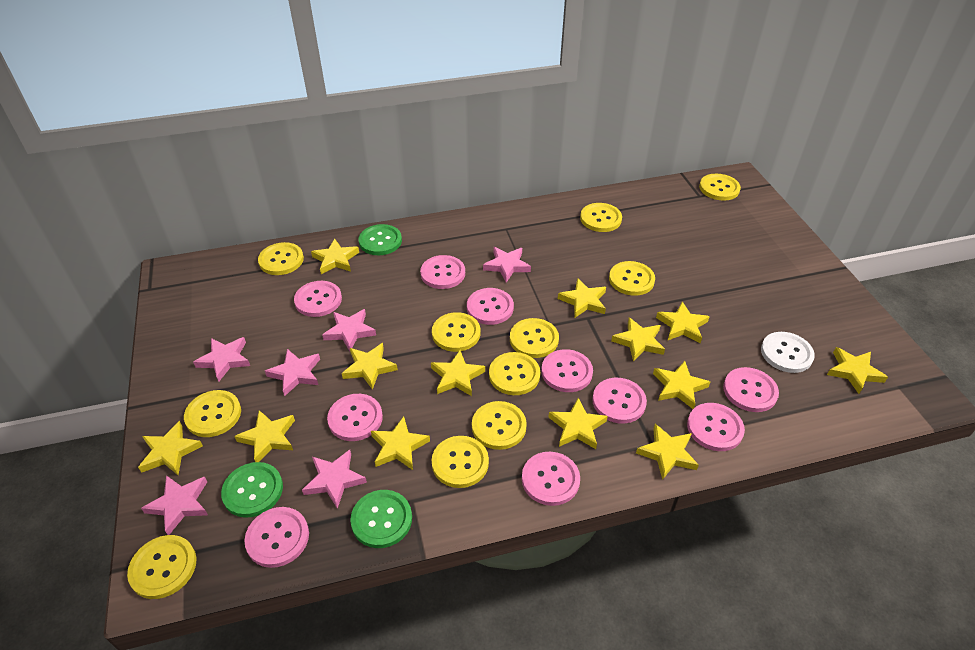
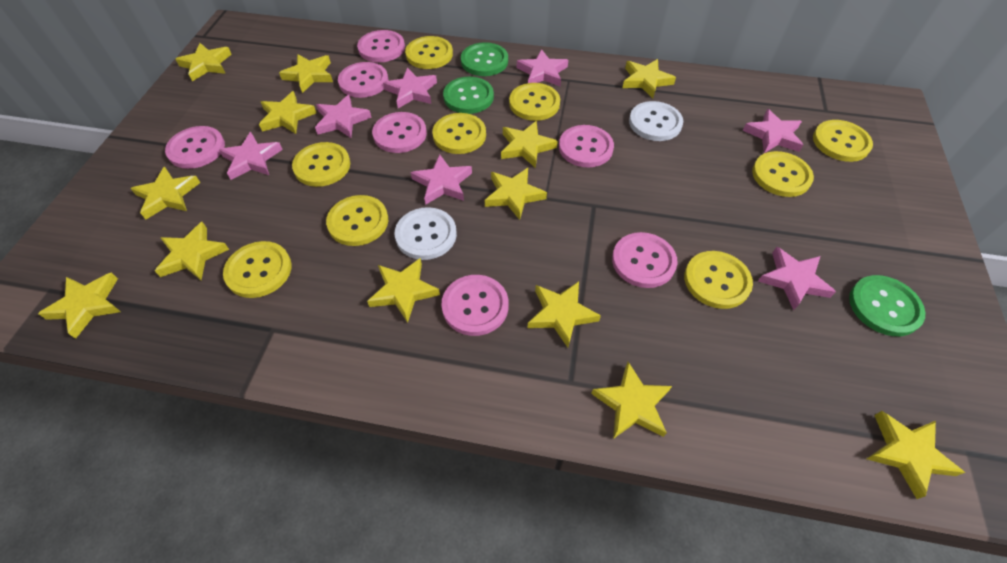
pink button: [244,507,309,568] [294,281,342,317] [327,394,383,441] [420,255,465,289] [467,288,514,325] [522,452,580,506] [541,349,593,392] [592,378,647,424] [687,403,745,451] [723,367,779,412] = 10 -> [165,126,225,169] [338,62,388,98] [357,30,405,62] [372,112,427,153] [441,275,509,336] [559,125,614,167] [612,232,678,288] = 7
pink star: [141,475,208,535] [193,337,250,382] [265,349,320,396] [302,450,367,509] [322,309,376,351] [483,247,531,283] = 6 -> [219,132,283,180] [315,95,372,138] [383,67,437,108] [411,154,472,205] [517,49,568,86] [743,109,803,153] [758,247,836,310] = 7
white button: [761,332,815,373] = 1 -> [395,207,457,260] [629,101,683,141] = 2
yellow button: [127,535,196,599] [184,390,241,437] [258,242,304,275] [432,312,480,352] [432,436,489,488] [472,401,527,450] [489,352,540,395] [510,318,559,358] [580,203,622,232] [609,261,655,296] [699,174,741,201] = 11 -> [223,241,292,298] [292,142,350,187] [326,195,388,246] [405,36,453,69] [432,113,486,154] [509,83,560,121] [684,251,753,309] [752,151,814,197] [813,120,873,162] = 9

